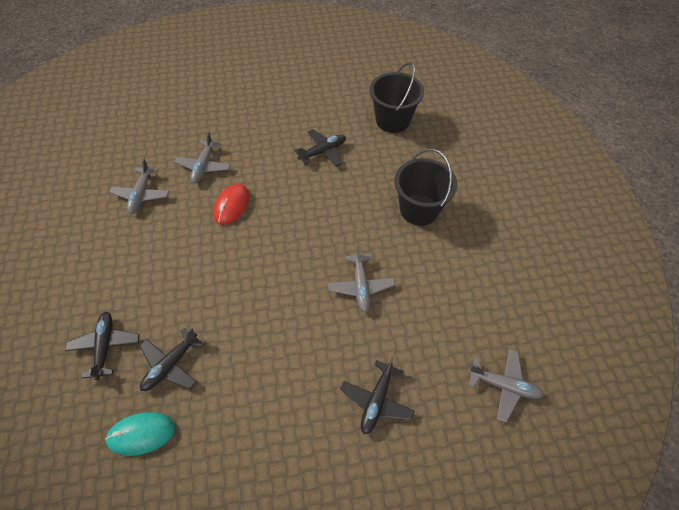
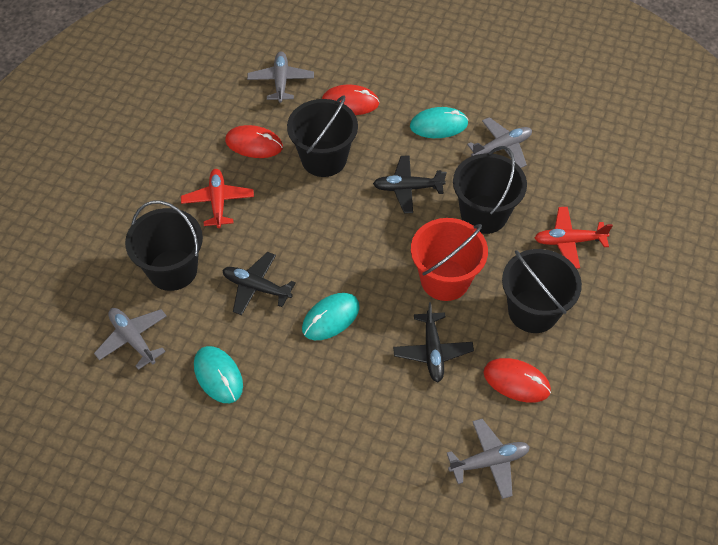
black bucket: [370,62,424,133] [394,149,457,226] = 2 -> [125,201,203,291] [287,95,358,177] [453,146,527,234] [502,249,582,333] = 4
black plane: [65,311,140,380] [140,327,204,391] [294,129,346,167] [340,358,415,434] = 4 -> [223,252,296,315] [373,156,447,213] [393,302,474,382] = 3
red bucket: none = 0 -> [411,218,488,301] = 1
red mouse: [213,184,250,225] = 1 -> [225,125,283,158] [322,85,380,115] [483,358,551,403] = 3
red plane: none = 0 -> [181,169,254,228] [535,207,613,269] = 2
turquoise mouse: [105,412,175,456] = 1 -> [194,346,243,403] [302,293,360,340] [410,107,468,138] = 3

